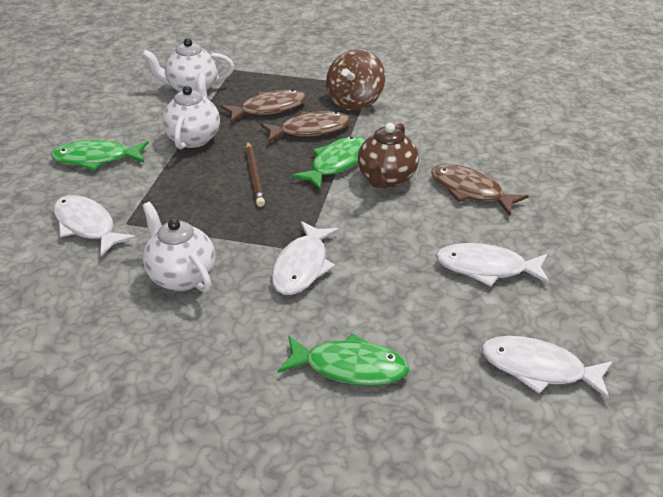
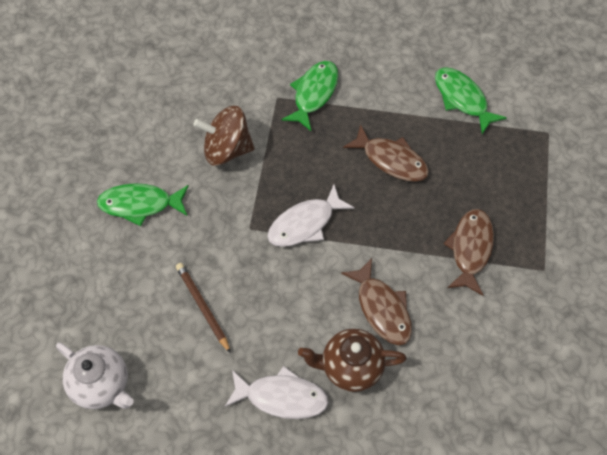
white fish: [54,195,136,256] [271,221,339,295] [436,243,550,286] [481,336,613,400] = 4 -> [225,366,329,419] [267,185,354,247] = 2
white teapot: [142,38,234,92] [142,202,215,293] [162,74,220,149] = 3 -> [56,342,134,409] = 1

